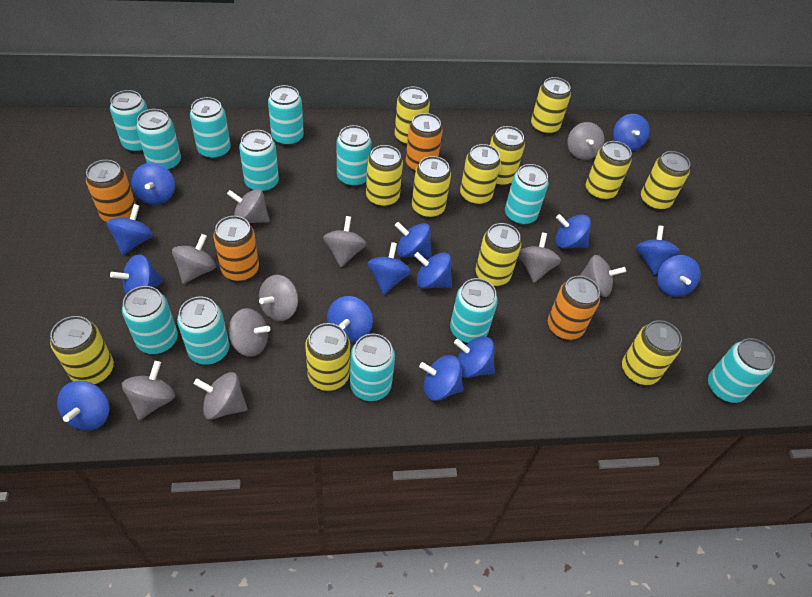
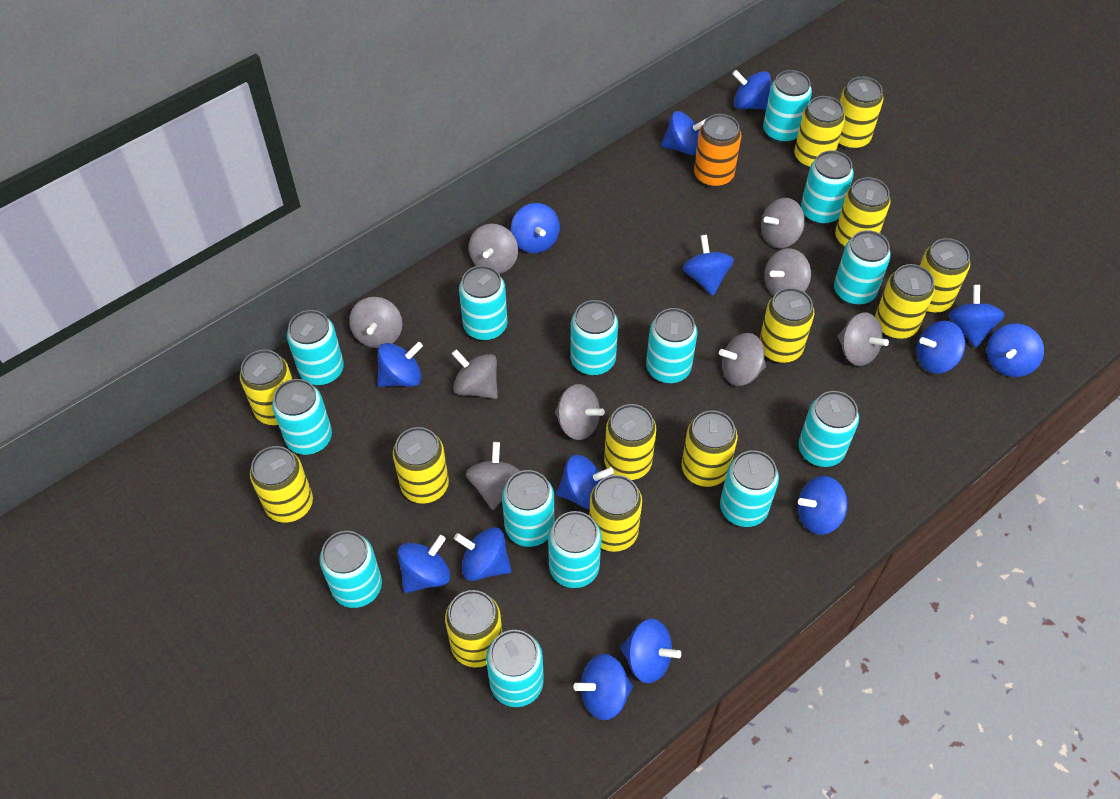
grey spinning top: [122,361,175,420] [172,234,216,284] [194,372,248,419] [227,189,270,223] [229,308,270,357] [259,275,298,321] [323,216,366,267] [519,232,561,283] [567,122,604,160] [580,255,626,297] = 10 -> [349,297,402,348] [452,349,498,399] [466,442,520,510] [469,224,518,274] [555,384,604,440] [719,333,766,386] [761,198,805,248] [764,248,811,296] [837,312,889,366] = 9
orange can: [86,160,136,222] [213,216,259,281] [406,113,443,172] [548,276,600,340] = 4 -> [694,114,741,187] = 1
turquoise can: [110,90,148,153] [122,286,178,354] [136,109,181,171] [177,297,230,365] [190,97,231,159] [239,130,279,192] [268,85,304,146] [337,125,372,187] [350,334,395,401] [450,278,498,343] [505,164,549,225] [708,338,775,403] = 12 -> [272,379,332,455] [287,310,344,385] [319,531,382,608] [459,265,508,341] [486,630,544,707] [502,470,554,547] [548,511,602,588] [570,300,618,375] [646,308,698,383] [720,450,779,527] [763,70,812,143] [798,391,859,467] [801,150,854,225] [834,230,891,305] = 14
yellow can: [50,316,114,384] [305,323,350,391] [366,145,403,207] [395,87,430,145] [412,156,451,218] [460,144,501,205] [476,223,521,286] [490,126,525,186] [531,77,571,135] [586,141,632,200] [622,320,682,385] [641,151,690,210] = 12 -> [240,350,292,425] [250,446,313,523] [393,427,449,504] [445,590,502,668] [589,475,642,552] [604,404,657,480] [682,410,738,487] [759,288,814,363] [794,96,845,168] [835,177,890,247] [838,77,884,150] [875,264,935,339] [920,238,970,313] = 13

